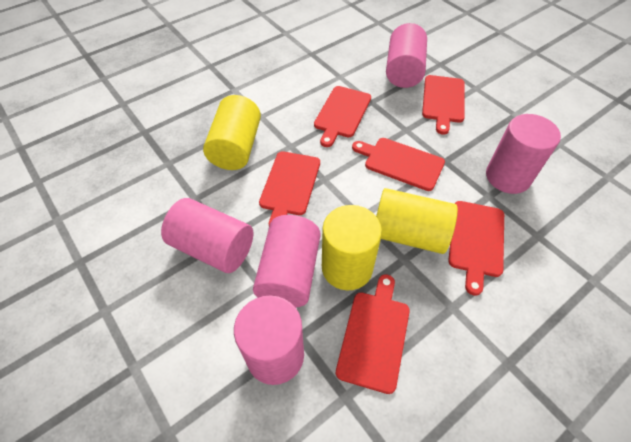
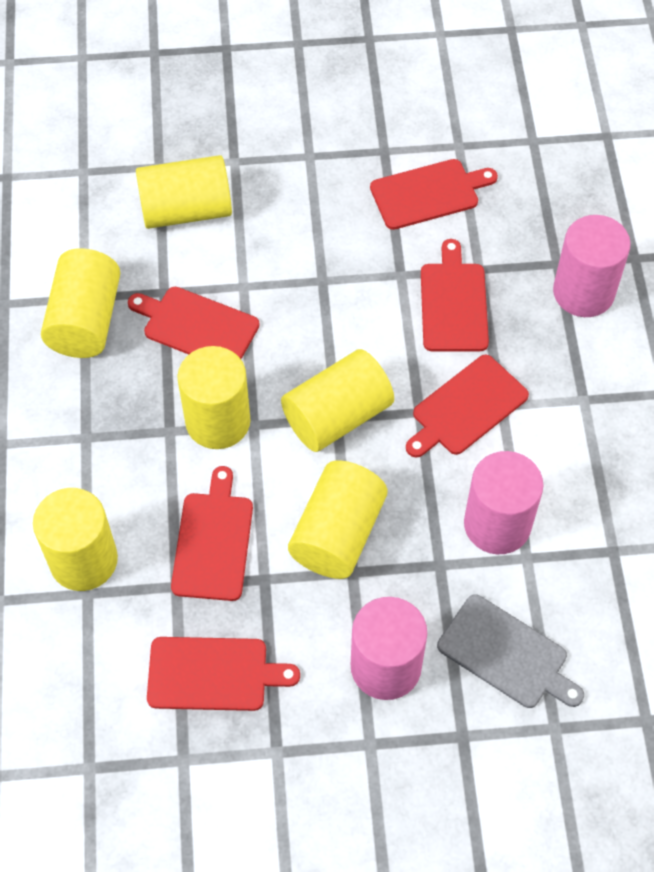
grey cutting board: none = 0 -> [437,594,584,708] = 1
pink cylinder: [161,198,253,273] [234,296,304,385] [253,215,321,307] [386,23,427,88] [486,114,561,194] = 5 -> [351,597,427,700] [464,451,543,554] [553,215,631,317] = 3
yellow cylinder: [203,95,261,170] [322,205,382,290] [376,188,458,254] = 3 -> [33,488,118,591] [41,248,120,358] [136,155,232,229] [177,346,251,449] [281,349,394,452] [288,460,387,579] = 6

